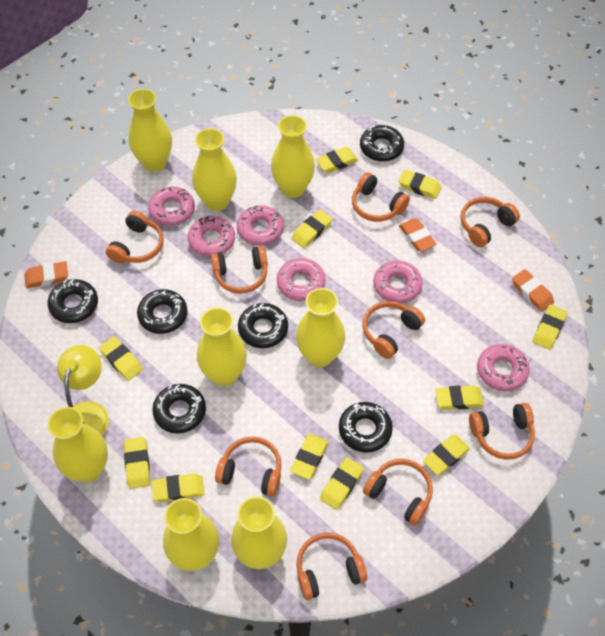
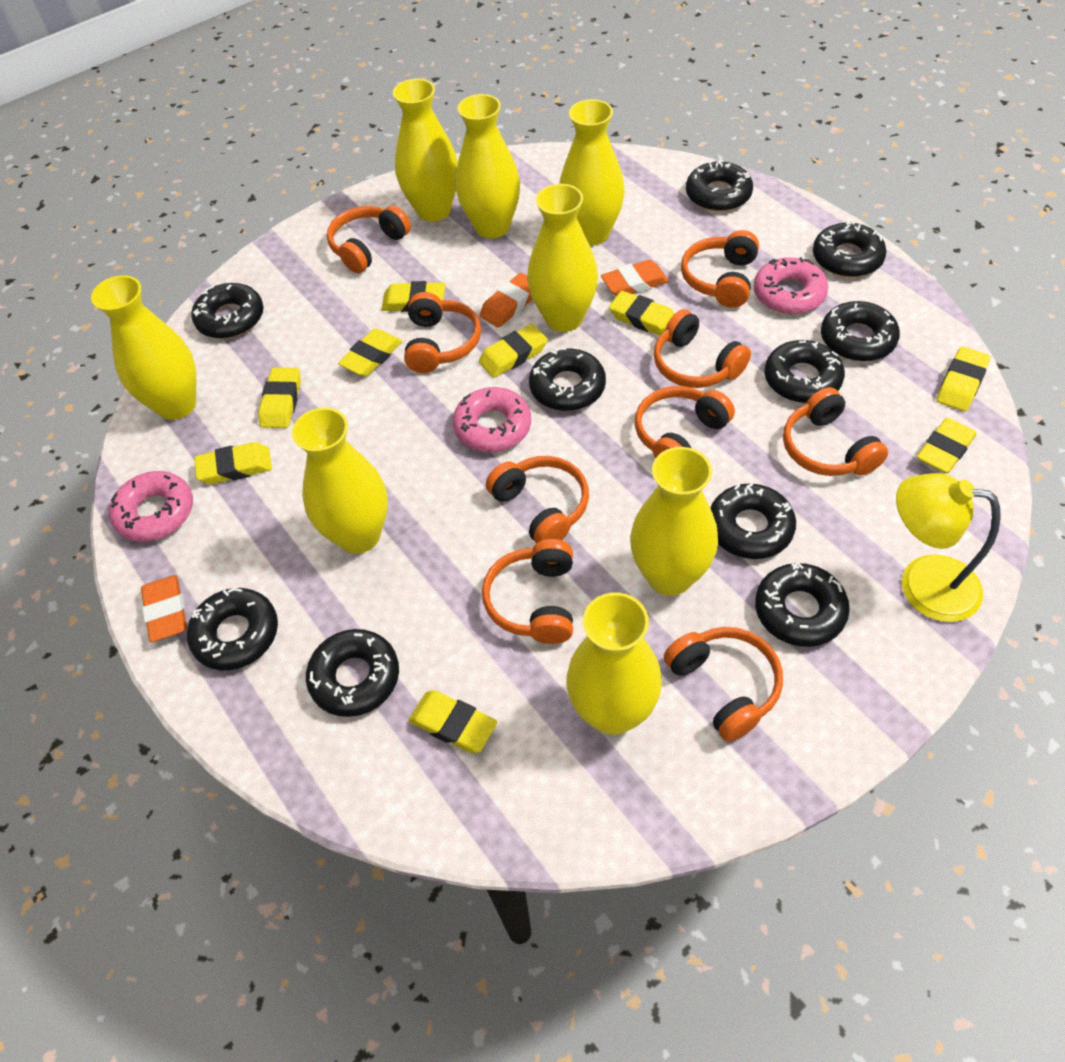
black donut: [48,279,98,323] [137,289,187,334] [152,384,206,433] [238,303,288,348] [339,402,393,453] [360,125,404,162] = 6 -> [187,587,278,670] [191,283,264,339] [306,629,399,717] [529,348,606,411] [686,160,753,212] [710,483,796,559] [755,562,850,647] [764,340,845,403] [813,220,887,277] [821,301,900,361] = 10
pink donut: [148,186,195,226] [188,216,235,257] [237,205,284,246] [277,258,326,301] [373,260,423,303] [477,344,530,391] = 6 -> [109,471,193,542] [453,387,531,452] [754,257,829,314] = 3
yellow eraser: [99,336,143,381] [124,437,150,489] [152,474,204,502] [290,434,328,479] [291,210,332,248] [316,147,358,173] [320,457,364,510] [398,170,442,199] [423,435,470,475] [435,386,484,410] [532,304,568,350] = 11 -> [194,442,272,484] [258,367,301,428] [338,329,402,376] [382,281,445,312] [408,690,497,753] [479,324,548,378] [609,291,675,335] [917,418,977,473] [936,347,990,411] = 9

